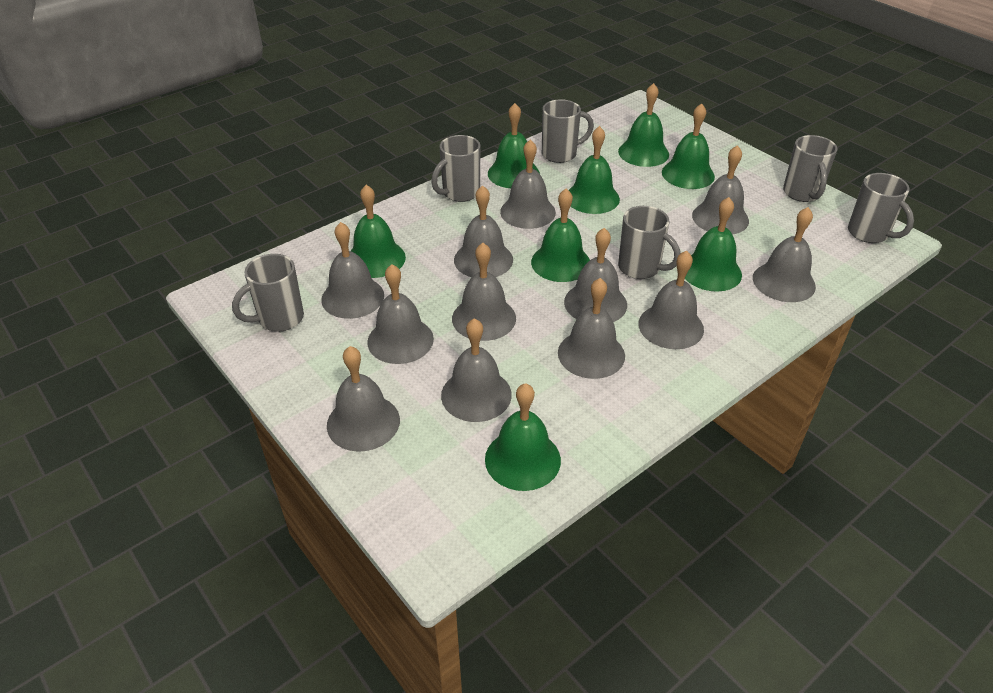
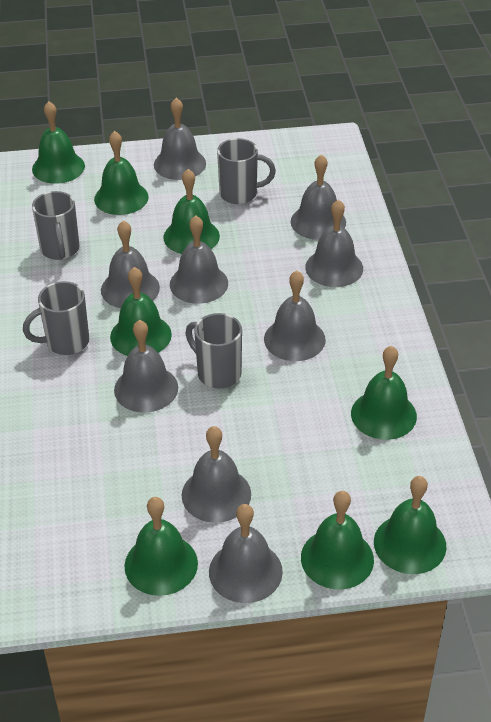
grey bell: [321,222,384,319] [327,346,400,452] [367,264,434,364] [441,318,512,422] [452,243,516,341] [454,185,513,277] [500,139,556,229] [558,278,625,379] [564,228,627,322] [638,250,704,349] [692,145,749,235] [753,207,816,302] = 12 -> [101,220,160,308] [114,320,178,413] [154,98,206,180] [170,215,228,304] [181,426,251,523] [209,504,283,603] [264,271,326,361] [291,154,346,240] [305,199,363,287] = 9
grey mug: [232,254,304,332] [431,135,480,202] [542,99,594,163] [618,206,681,279] [783,135,837,202] [848,173,914,243] = 6 -> [23,281,89,355] [32,191,80,260] [185,313,242,389] [217,138,276,204] = 4

